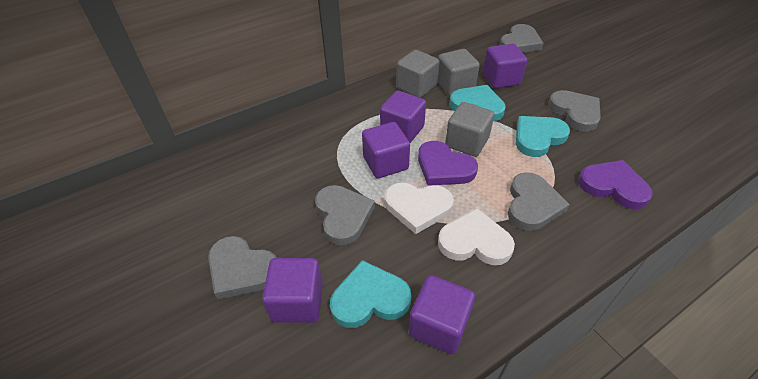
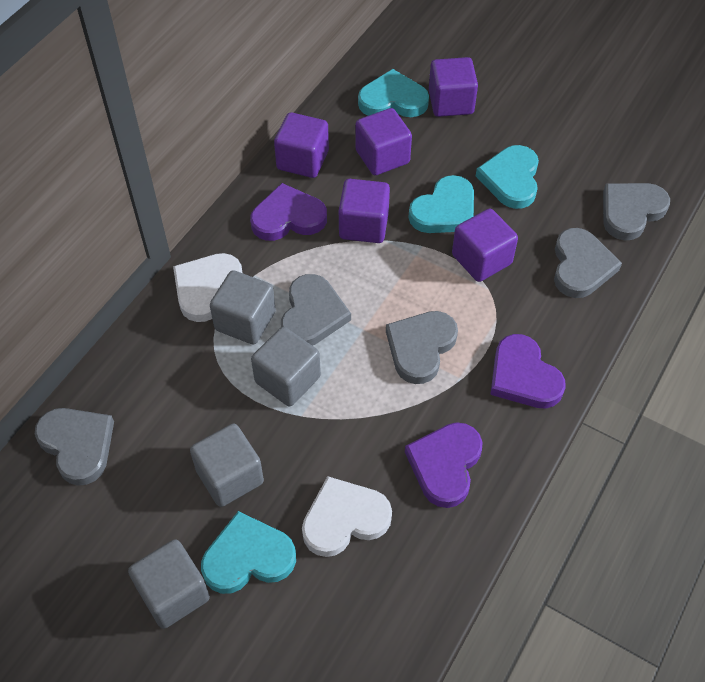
grey cube: [397,50,440,98] [438,49,480,95] [445,102,494,157] = 3 -> [128,539,210,629] [190,424,264,507] [210,270,276,344] [251,327,321,406] = 4
purple heart: [418,141,478,186] [578,160,653,209] = 2 -> [250,183,327,241] [405,422,482,508] [490,334,566,408] = 3
turquoise heart: [330,260,411,328] [449,85,506,121] [516,116,570,157] = 3 -> [201,511,296,594] [358,69,429,117] [408,175,474,233] [476,145,539,209] = 4

